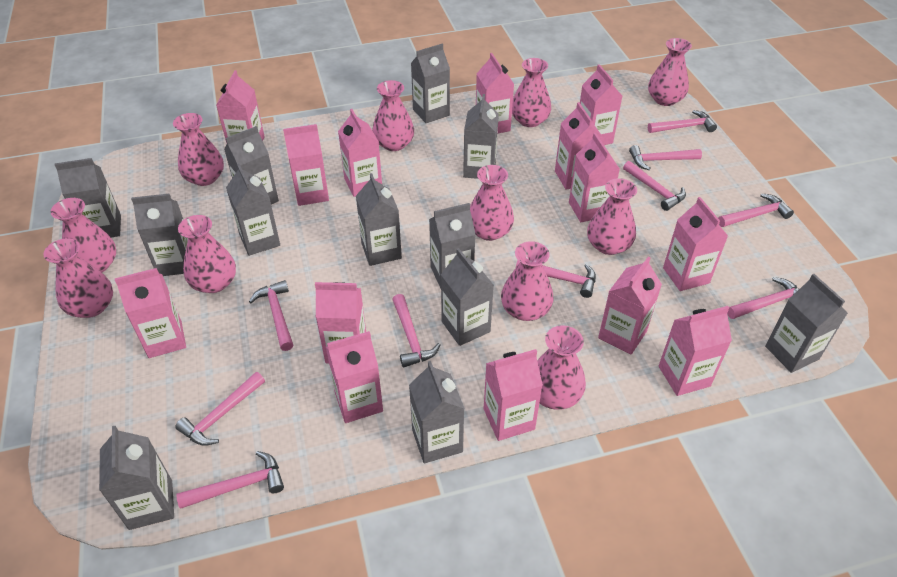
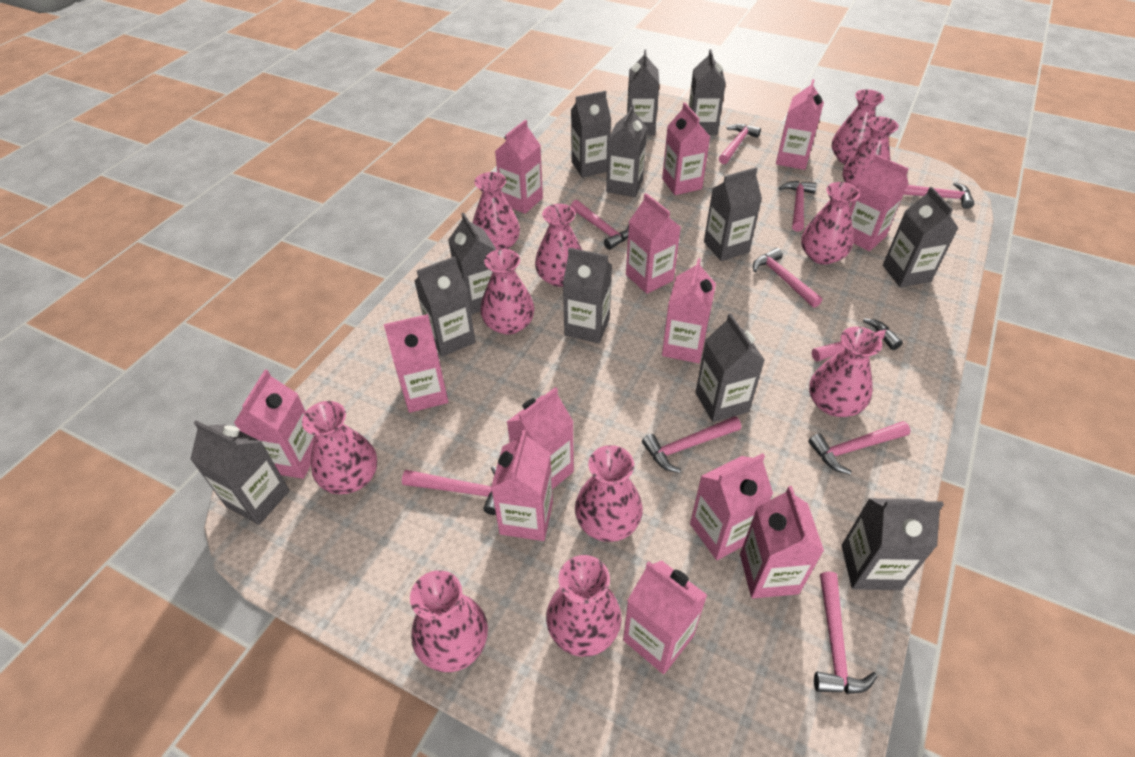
pink carton: [114,268,186,358] [216,70,265,143] [283,124,329,206] [315,282,366,363] [326,331,383,423] [338,109,382,197] [476,53,514,133] [484,349,543,441] [555,102,603,190] [569,133,620,222] [580,64,622,145] [598,257,662,354] [659,306,732,396] [663,197,728,291] = 14 -> [234,370,315,479] [384,314,448,413] [491,429,553,541] [495,120,543,214] [507,387,574,489] [623,560,707,674] [626,193,681,294] [662,103,710,195] [662,258,716,363] [690,453,773,560] [740,486,824,598] [776,79,824,170] [850,154,909,251] = 13

